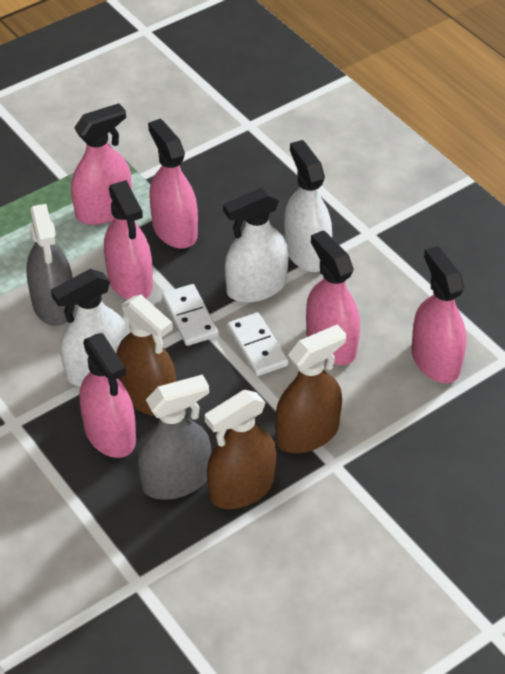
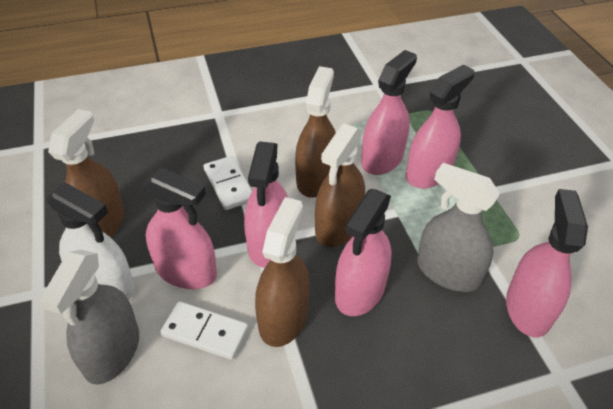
brown spray bottle: [116,294,177,416] [205,390,276,509] [275,324,346,453] = 3 -> [48,109,124,238] [255,197,310,347] [295,66,336,198] [315,124,365,247] = 4
white spray bottle: [51,269,128,386] [223,187,289,303] [284,140,332,272] = 3 -> [46,182,135,300] = 1

